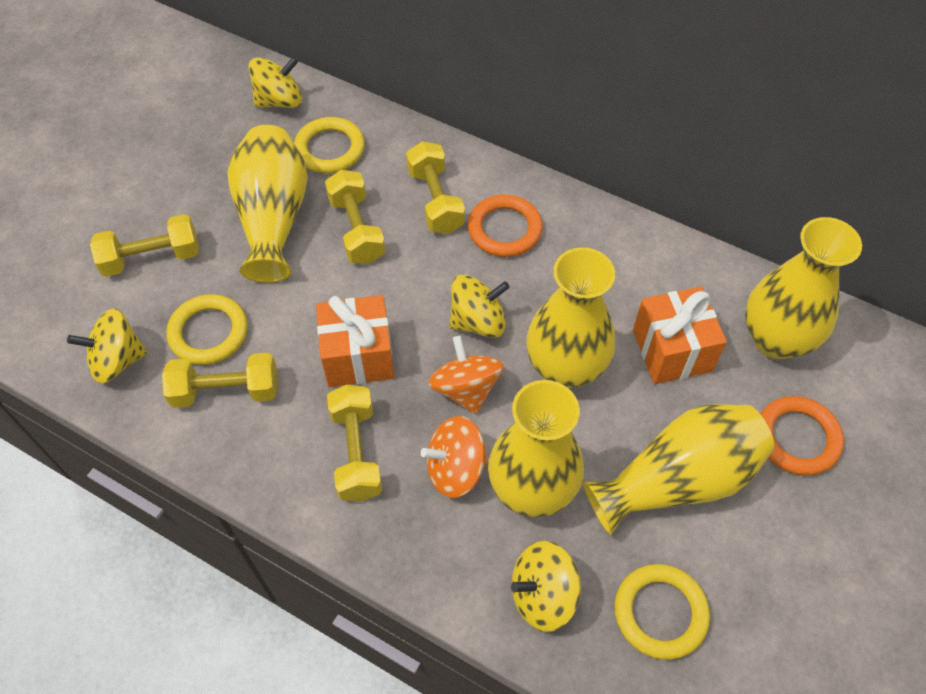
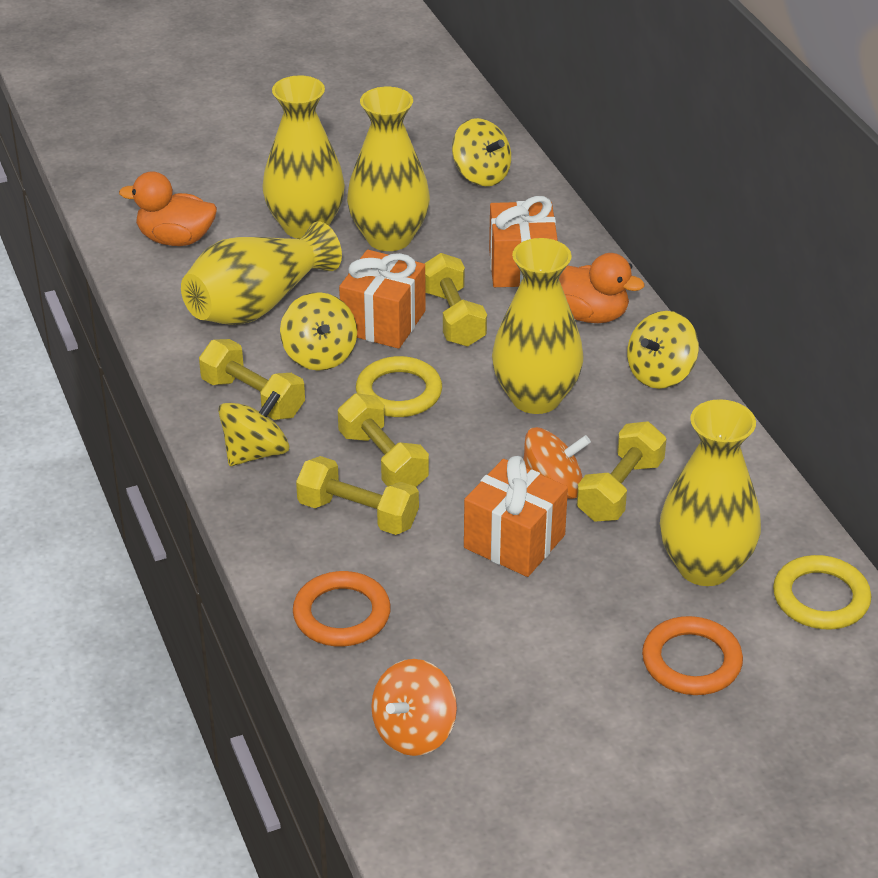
orange duck: none = 0 -> [119,172,217,246] [559,253,645,323] = 2
orange gift: [316,295,394,387] [633,287,727,384] = 2 -> [339,250,426,349] [464,456,568,577] [489,196,558,287] = 3
yellow ring: [166,294,248,365] [294,117,365,173] [615,564,710,660] = 3 -> [356,356,442,417] [773,555,871,630] = 2

